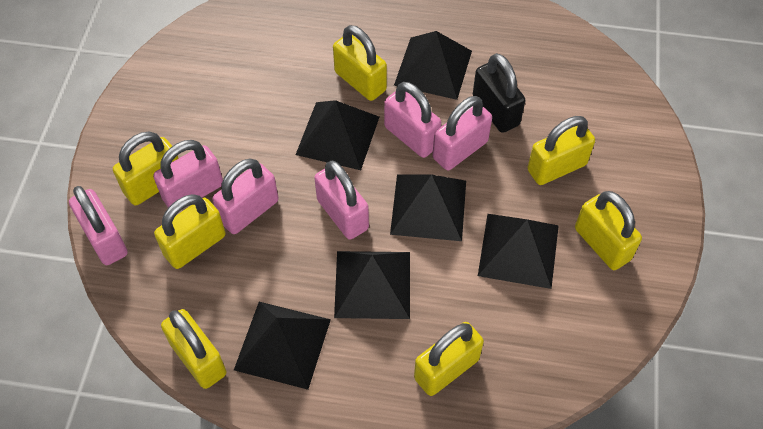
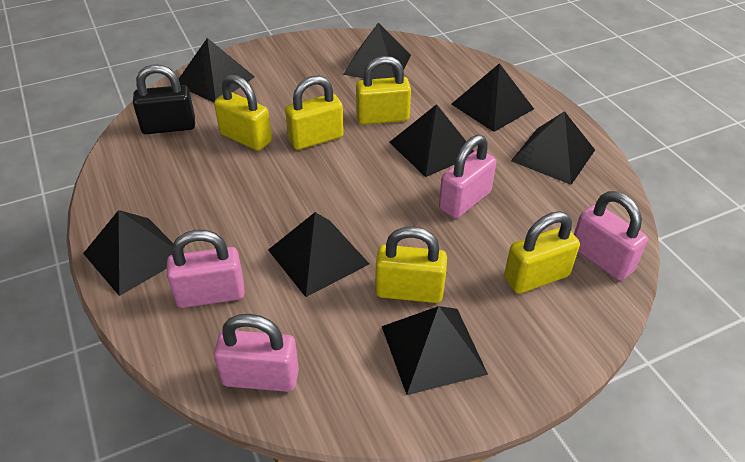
black pyramid: [234,302,331,390] [295,100,379,170] [334,251,410,319] [390,174,466,241] [394,31,472,100] [478,214,559,289] = 6 -> [83,210,173,296] [179,38,255,103] [268,212,369,297] [343,23,411,79] [382,306,488,395] [389,104,474,177] [451,63,534,132] [511,111,595,185] = 8
pink padlock: [69,186,128,265] [153,140,223,209] [213,159,278,234] [314,161,369,239] [384,82,442,158] [432,96,492,170] = 6 -> [167,230,245,308] [214,314,299,392] [439,135,496,218] [574,191,648,281] = 4
yellow padlock: [113,132,179,206] [154,194,226,269] [161,309,226,389] [333,25,387,101] [414,322,484,396] [527,116,595,185] [575,191,642,270] = 7 -> [214,74,272,151] [285,76,344,150] [356,56,411,125] [375,226,447,303] [504,211,580,294] = 5

